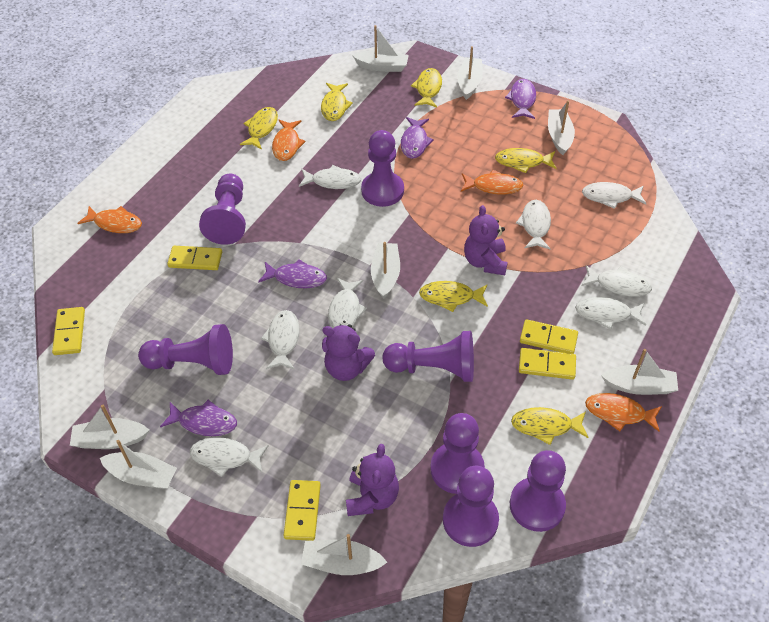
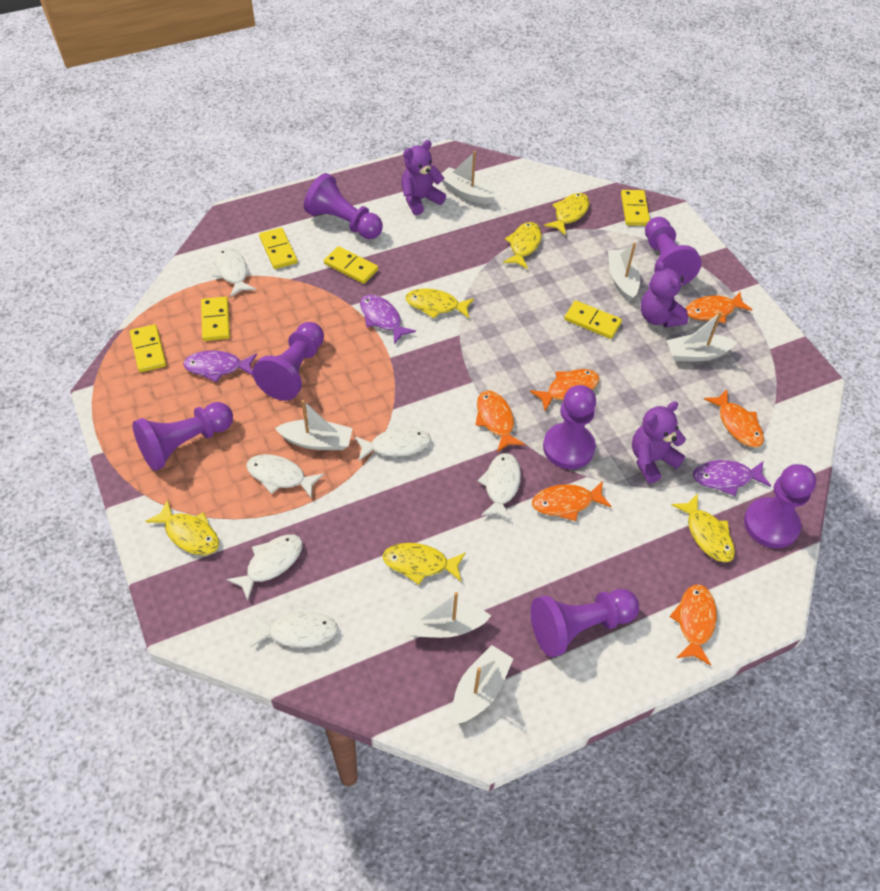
orange fish: [77,206,142,233] [272,120,306,161] [461,170,524,194] [585,393,662,432] = 4 -> [475,391,525,452] [530,369,599,411] [532,481,612,521] [670,585,717,666] [686,292,752,323] [704,390,764,447] = 6
purple fish: [160,400,237,436] [258,259,327,289] [401,117,434,159] [505,79,536,119] = 4 -> [183,350,257,383] [360,295,416,344] [693,460,771,496] = 3
white boat: [70,405,149,449] [100,440,177,489] [301,534,387,575] [352,25,409,72] [371,242,400,299] [457,46,483,100] [548,100,575,155] [601,349,678,395] = 8 -> [275,400,353,450] [404,592,491,638] [442,151,495,204] [452,645,514,724] [608,242,640,302] [667,311,737,361] = 6
white fish: [190,437,269,477] [261,310,300,370] [299,165,361,189] [328,278,367,328] [516,200,551,249] [575,297,646,330] [582,182,647,209] [582,265,652,297] = 8 -> [212,247,256,297] [226,534,303,601] [246,454,324,498] [251,605,338,648] [354,424,431,462] [478,453,521,521] = 6
yellow domino: [52,307,85,355] [167,246,222,270] [283,480,321,541] [519,348,576,380] [520,319,578,354] = 5 -> [130,324,166,372] [201,297,230,341] [259,228,297,269] [324,246,378,284] [564,300,622,339] [621,190,650,226] = 6

